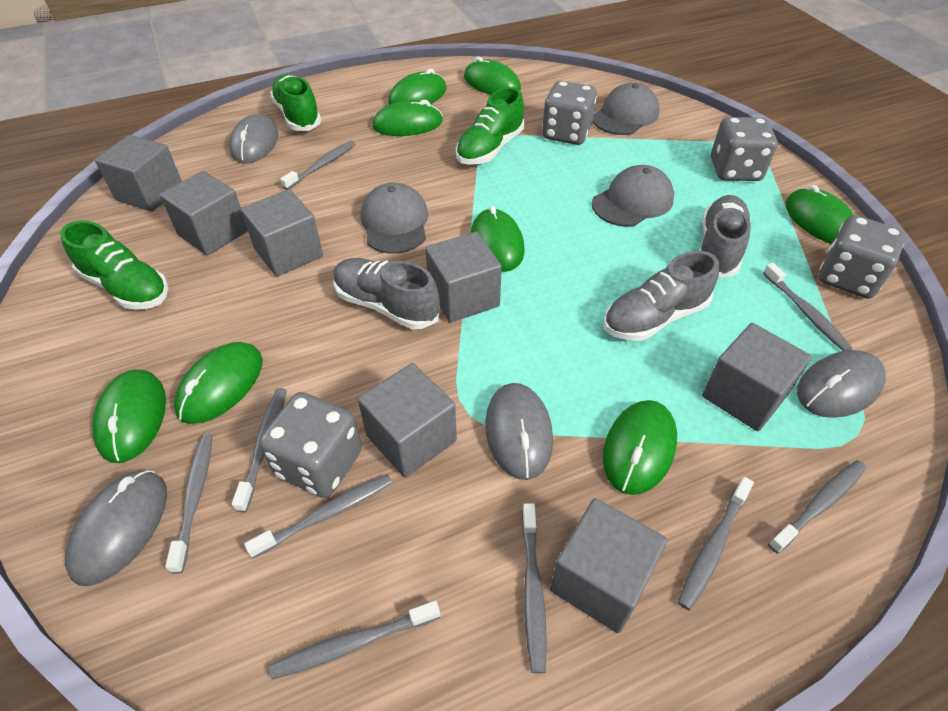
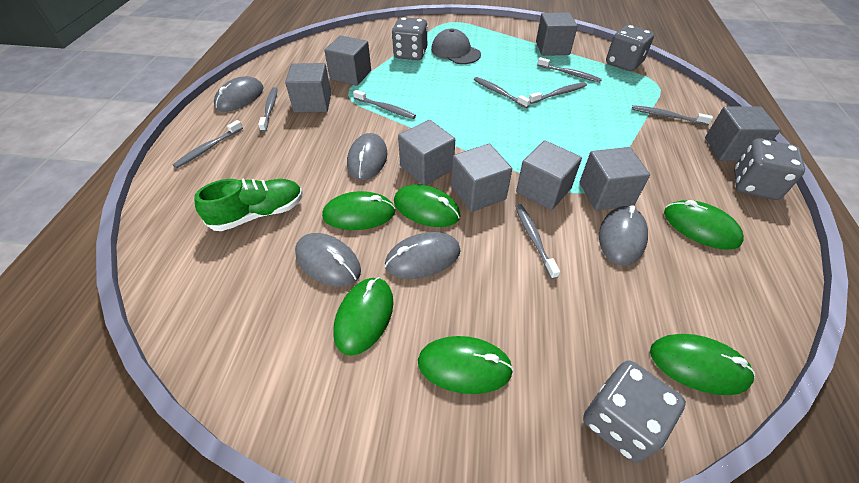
green mouse: [92,369,166,463] [174,342,263,424] [372,100,443,136] [388,69,447,105] [464,57,521,94] [471,206,524,272] [603,400,677,495] [786,185,853,244] = 8 -> [322,191,395,230] [333,277,393,355] [394,184,460,227] [418,336,514,394] [650,334,755,395] [664,200,744,250] = 6
green shoe: [60,221,169,310] [270,74,321,131] [456,87,525,165] = 3 -> [194,179,303,231] = 1
grey cap: [361,183,428,254] [592,165,674,227] [593,82,660,135] = 3 -> [431,29,481,64] = 1
grey cube: [95,135,182,212] [160,171,248,256] [241,189,323,276] [358,363,457,478] [425,232,502,323] [550,498,667,633] [702,323,812,431] = 7 -> [285,63,331,113] [324,36,371,86] [398,120,455,185] [451,144,512,212] [516,140,582,210] [536,12,578,56] [580,147,650,211] [705,106,780,161] = 8
grey mouse: [65,470,167,586] [229,114,278,164] [485,383,553,480] [797,350,886,418] = 4 -> [214,76,264,112] [295,233,361,287] [347,133,387,180] [385,232,461,279] [599,205,648,266] = 5
grey shoe: [333,258,440,329] [603,251,719,341] [699,195,751,278] = 3 -> none = 0
grey toothbrush: [165,434,213,574] [232,388,287,512] [244,474,392,558] [269,601,440,679] [280,141,356,190] [522,503,547,673] [678,477,754,610] [763,263,852,351] [768,460,866,554] = 9 -> [172,120,243,168] [258,87,277,132] [353,90,416,119] [474,77,530,108] [515,204,560,279] [529,82,587,104] [537,57,602,82] [632,105,713,125] = 8

